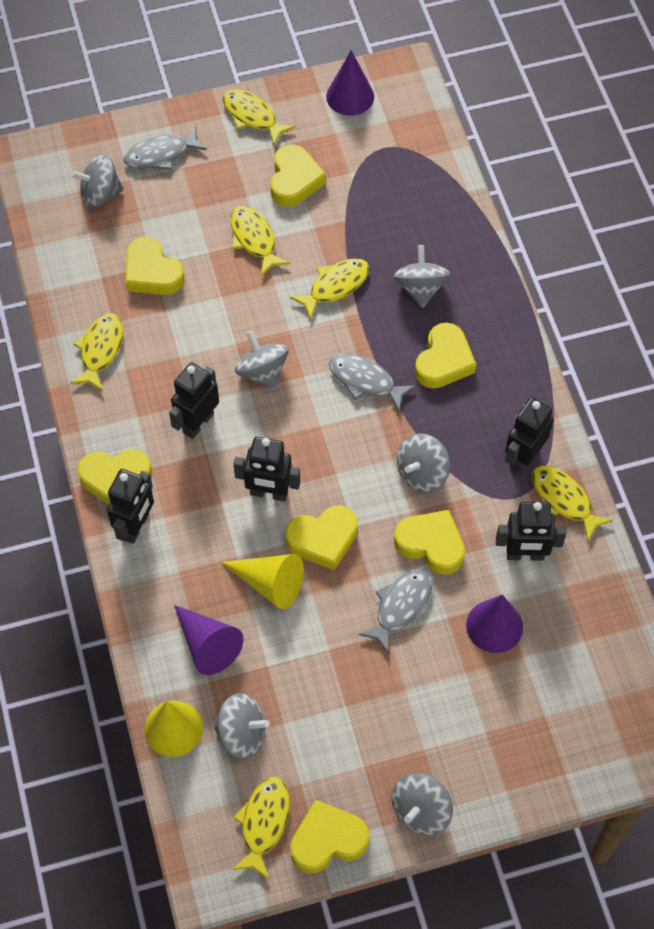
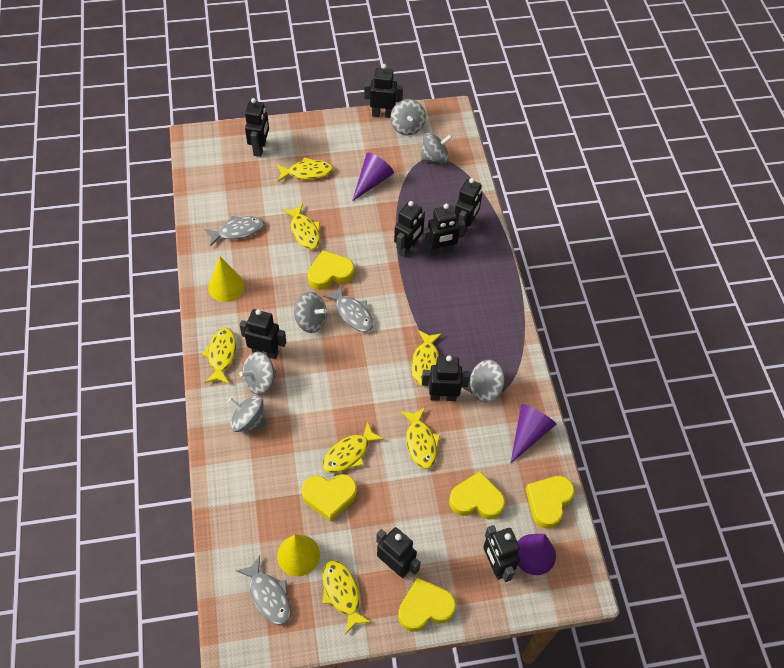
black robot: [107,469,154,544] [169,362,219,439] [234,437,300,502] [496,502,566,561] [505,397,554,473] = 5 -> [240,309,286,359] [245,98,269,157] [364,64,403,118] [376,527,421,578] [394,201,425,257] [422,204,466,256] [422,356,470,401] [455,178,482,235] [483,525,520,582] = 9
yellow fish: [70,313,123,391] [223,89,295,145] [231,206,290,276] [232,777,290,879] [290,258,369,320] [532,466,613,541] = 6 -> [202,328,236,384] [277,157,333,182] [282,203,320,249] [322,422,384,473] [323,560,372,634] [401,408,440,469] [411,330,442,386] = 7
yellow heart: [78,449,152,505] [126,237,184,295] [270,144,326,207] [285,505,358,570] [290,800,370,873] [394,510,465,575] [415,323,477,389] = 7 -> [302,474,357,522] [307,250,355,290] [398,577,456,632] [449,471,505,520] [526,476,575,528] = 5

